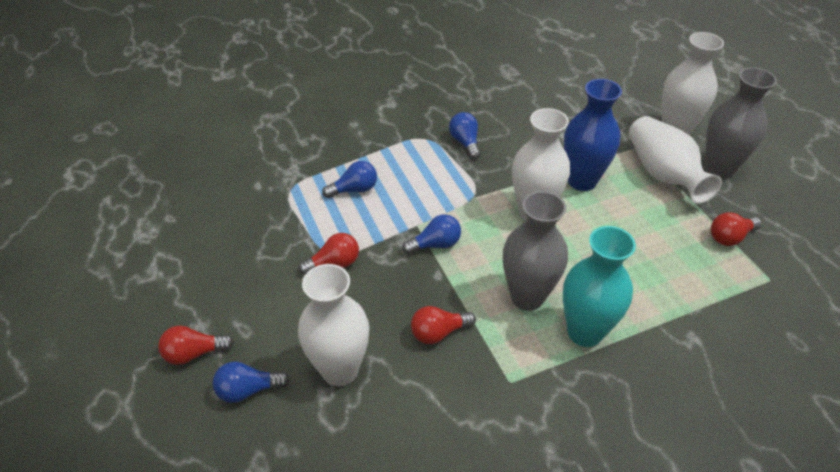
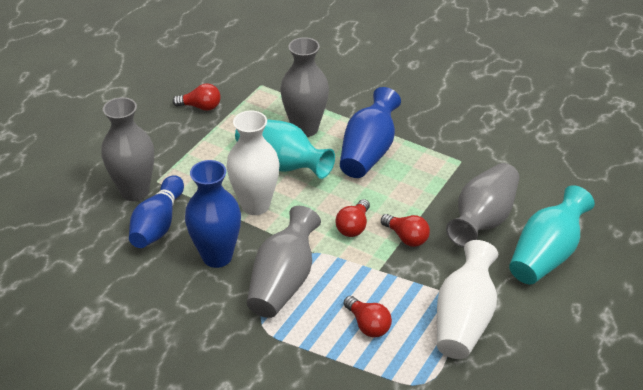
blue bowling pin: none = 0 -> [129,175,184,248] = 1
blue light bulb: [213,362,290,403] [322,161,377,198] [402,214,461,254] [449,112,481,159] = 4 -> none = 0
blue vase: [564,79,622,191] = 1 -> [185,160,241,268] [340,87,401,178] = 2
grey vase: [503,191,568,311] [705,67,777,179] = 2 -> [101,97,154,201] [247,206,321,318] [281,37,329,137] [446,163,519,247] = 4
turquoise vase: [563,226,636,347] = 1 -> [235,120,335,179] [509,185,595,284] = 2
white vase: [298,264,369,386] [512,108,570,221] [629,116,722,204] [662,32,724,135] = 4 -> [226,111,280,215] [437,240,498,359] = 2

